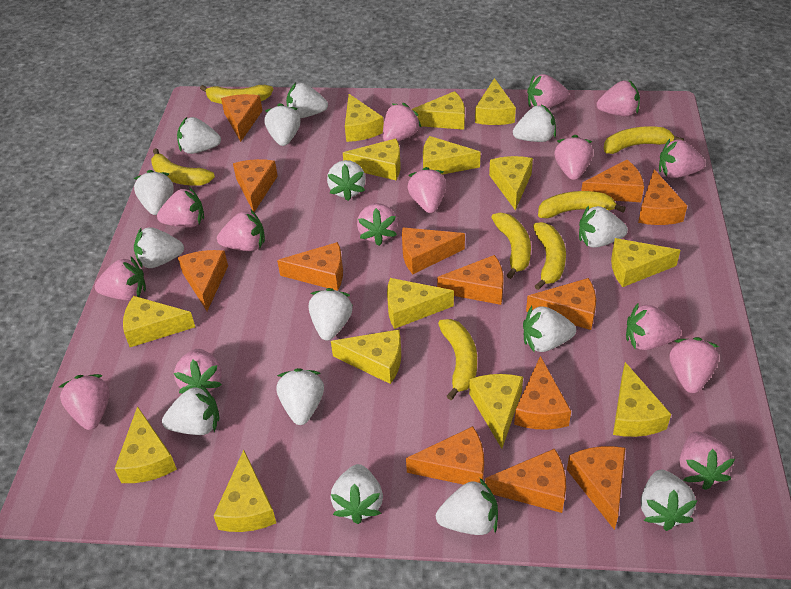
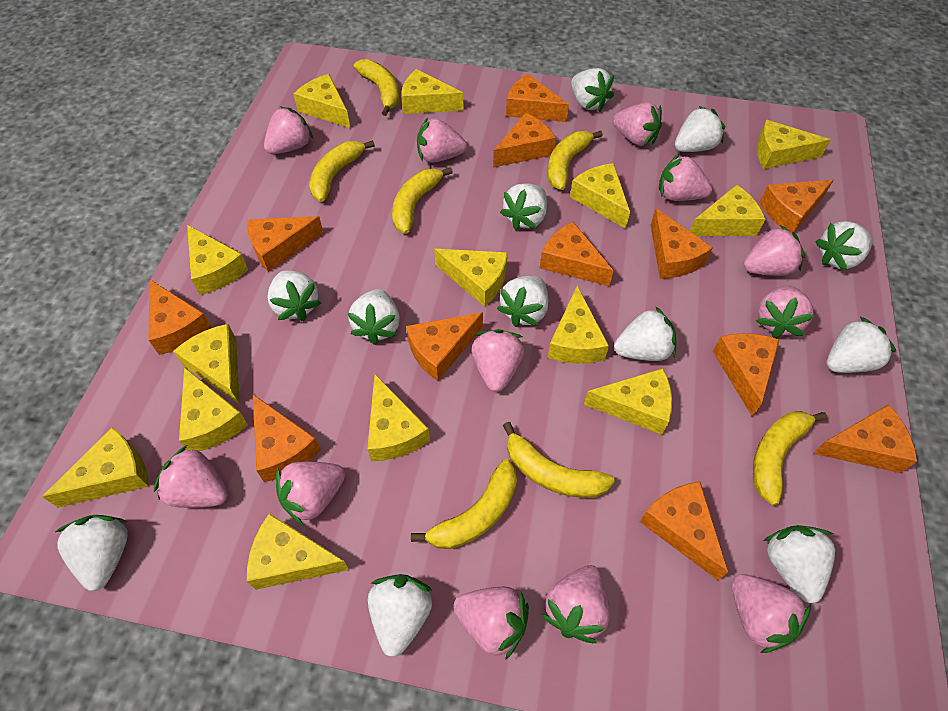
orange cheese: [178,250,228,311] [221,94,263,142] [233,159,278,212] [277,242,343,291] [402,228,465,274] [406,426,484,485] [437,255,504,305] [485,448,566,513] [514,356,571,430] [526,278,596,330] [567,446,625,530] [581,160,644,202] [638,169,687,225] = 13 -> [149,279,212,355] [247,216,324,272] [253,394,321,482] [406,312,483,381] [493,113,556,167] [506,74,569,122] [540,222,614,287] [640,481,728,581] [650,208,713,279] [713,333,780,417] [760,179,833,234] [813,404,917,473] = 12
pink strawberry: [59,374,110,430] [95,257,146,300] [157,187,204,228] [174,349,222,394] [217,210,265,251] [357,203,398,246] [383,103,421,141] [407,167,447,213] [527,74,569,108] [554,135,593,180] [597,80,640,117] [626,303,681,350] [659,139,706,178] [670,337,720,393] [679,432,735,490] = 15 -> [154,445,228,508] [264,106,313,154] [276,462,345,525] [417,117,467,163] [453,587,529,660] [471,329,524,392] [542,565,610,643] [613,102,662,146] [659,154,712,201] [732,574,811,653] [743,225,805,276] [756,285,815,338] = 12
white strawberry: [134,170,174,215] [134,227,184,268] [162,384,220,435] [177,117,221,154] [265,103,300,146] [277,368,324,425] [286,83,328,118] [309,288,353,340] [327,160,366,201] [330,464,383,524] [436,477,498,535] [513,104,556,142] [523,306,576,353] [579,205,628,247] [641,470,698,531] = 15 -> [55,515,128,591] [268,270,321,321] [348,289,400,345] [368,574,433,657] [497,276,548,327] [500,183,547,230] [571,68,614,112] [614,306,676,361] [675,106,725,152] [763,525,835,603] [815,221,872,271] [827,317,896,373] = 12

